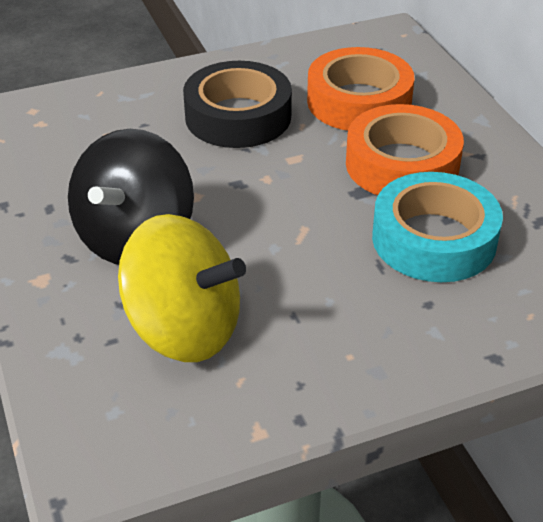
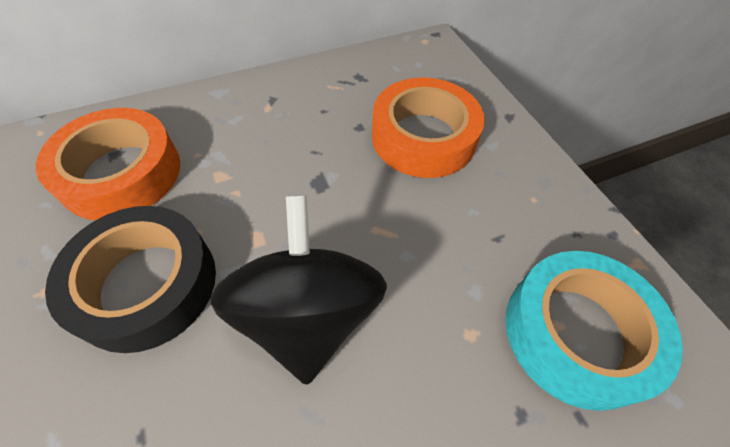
yellow spinning top: [118,214,246,362] = 1 -> none = 0

